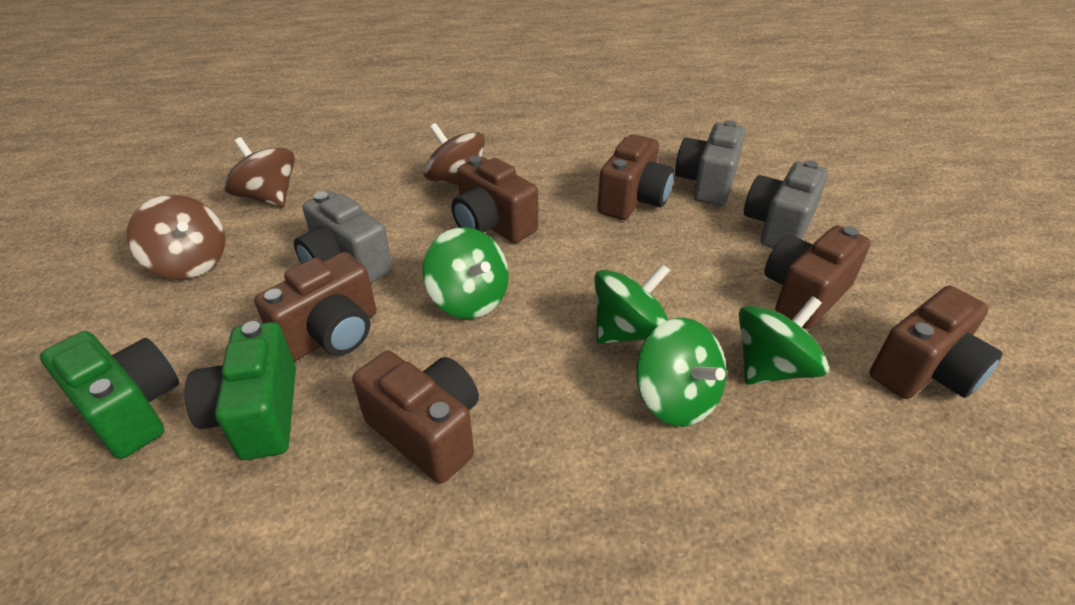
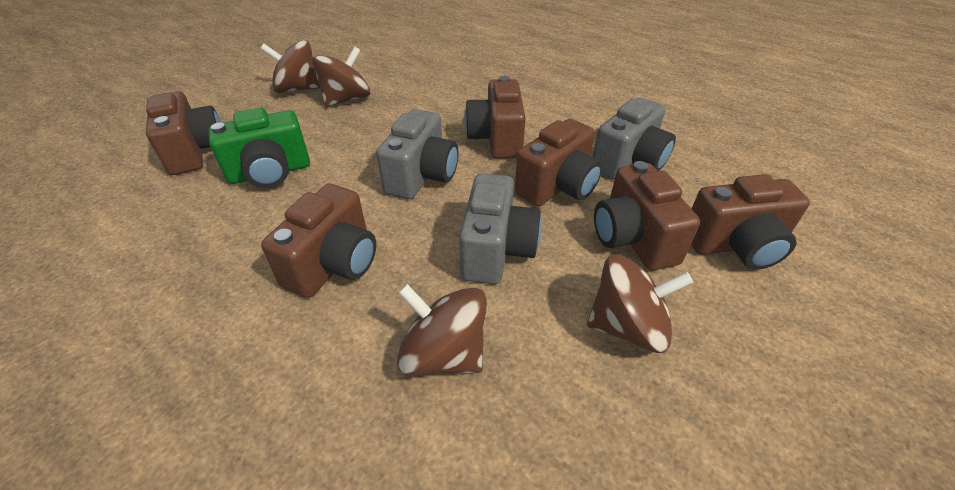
brown spinning top: [127,195,225,279] [224,137,295,207] [424,123,485,185] = 3 -> [260,40,320,93] [312,46,370,107] [397,284,487,376] [587,254,693,353] = 4
green camera: [40,331,179,459] [185,321,296,460] = 2 -> [209,108,310,188] = 1
green spinning top: [423,227,509,319] [594,264,670,344] [636,318,727,427] [739,296,829,385] = 4 -> none = 0

